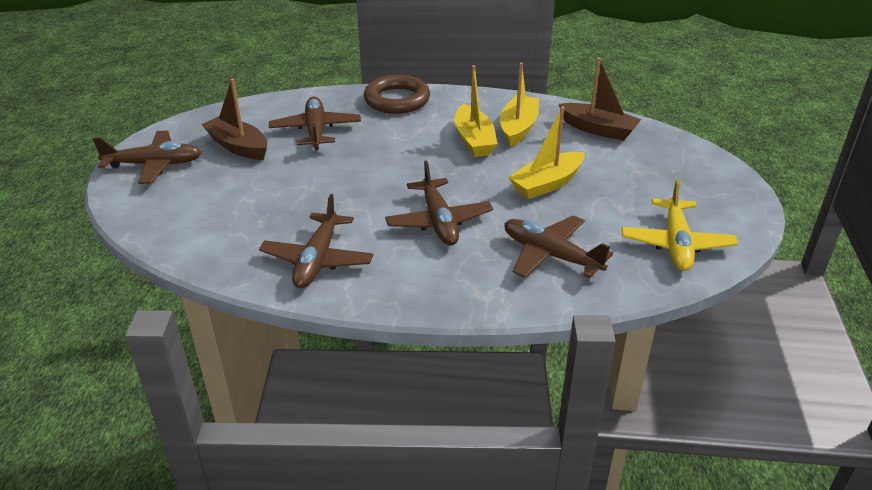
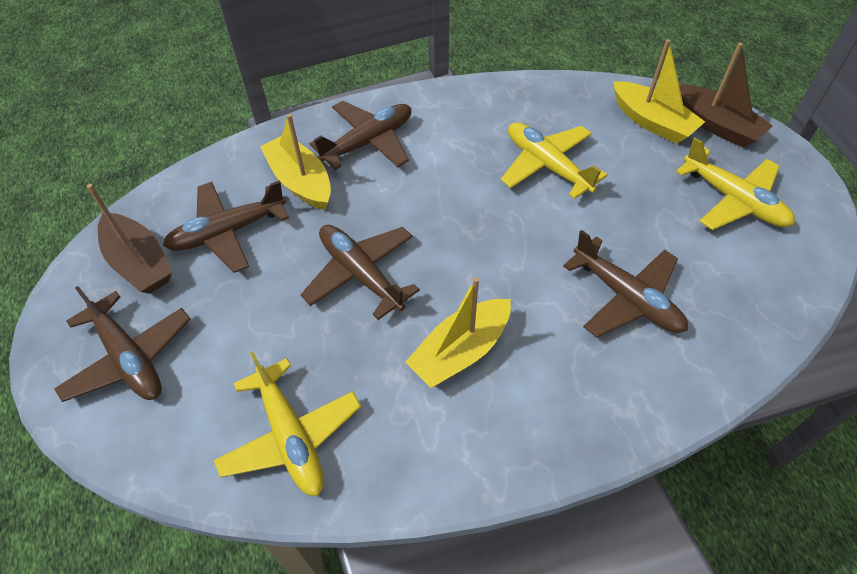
brown ring: [364,75,430,114] = 1 -> none = 0
yellow plane: [621,179,738,271] = 1 -> [214,351,361,496] [501,122,607,199] [676,138,795,230] = 3

